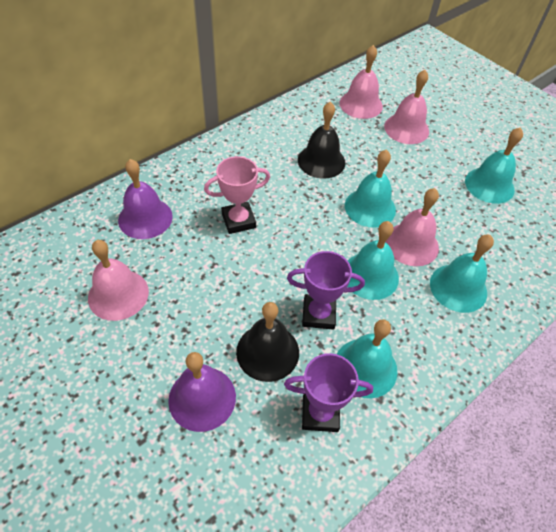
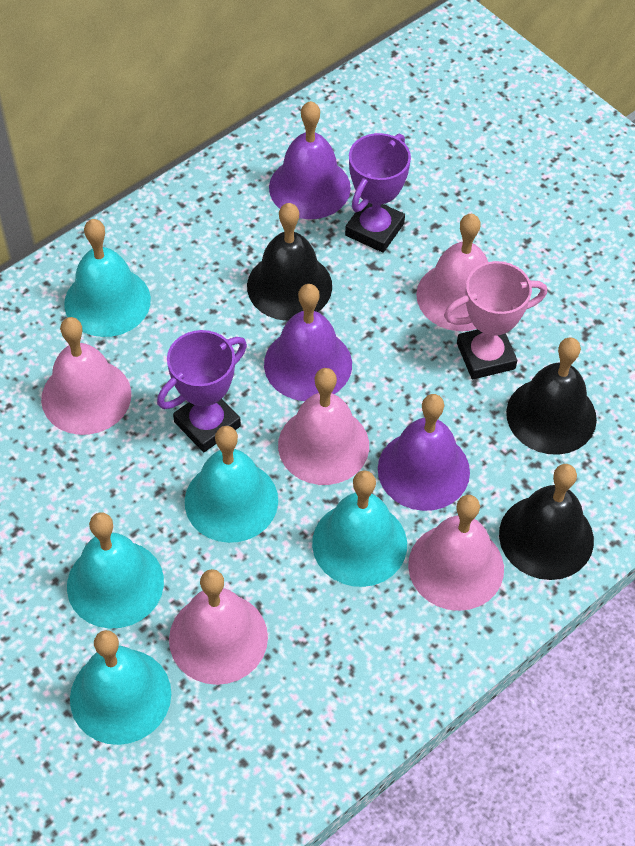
black bell: [236,302,299,382] [298,102,345,179] = 2 -> [247,203,332,321] [499,464,594,580] [506,337,597,455] = 3
pink bell: [88,240,149,321] [340,45,383,119] [384,70,429,144] [386,188,439,266] = 4 -> [41,317,131,435] [169,569,268,685] [278,368,369,485] [408,495,504,611] [416,214,488,331] = 5
purple bell: [118,159,173,239] [168,352,236,432] = 2 -> [264,284,352,401] [269,101,351,219] [378,394,470,511] = 3

